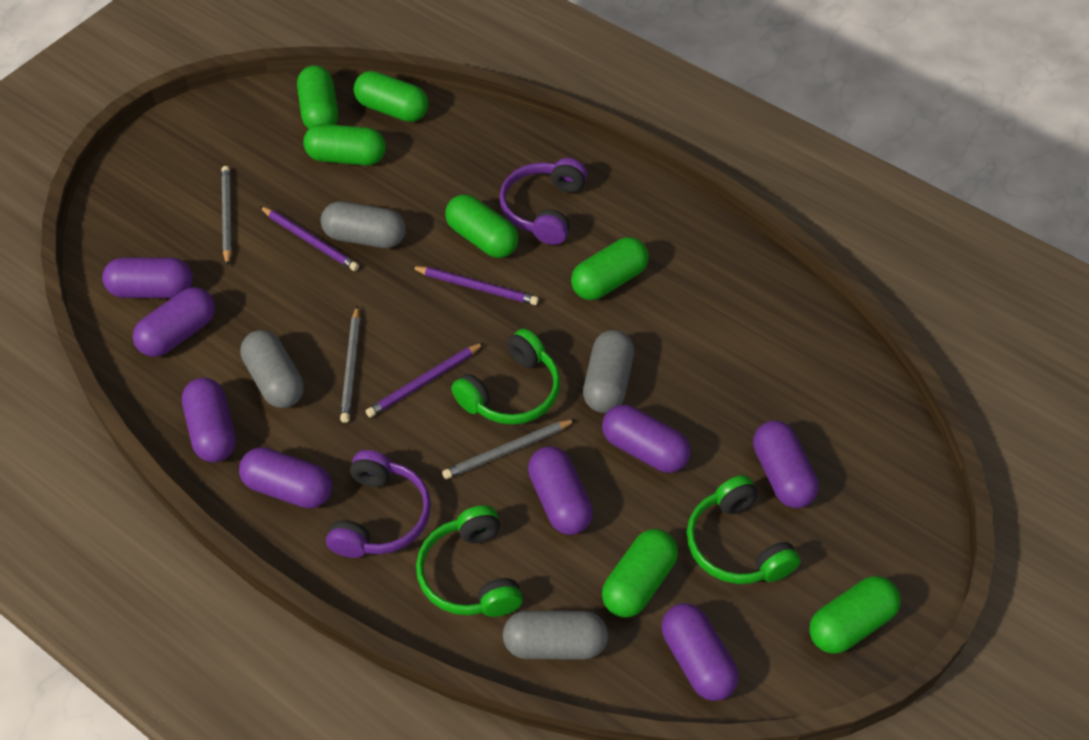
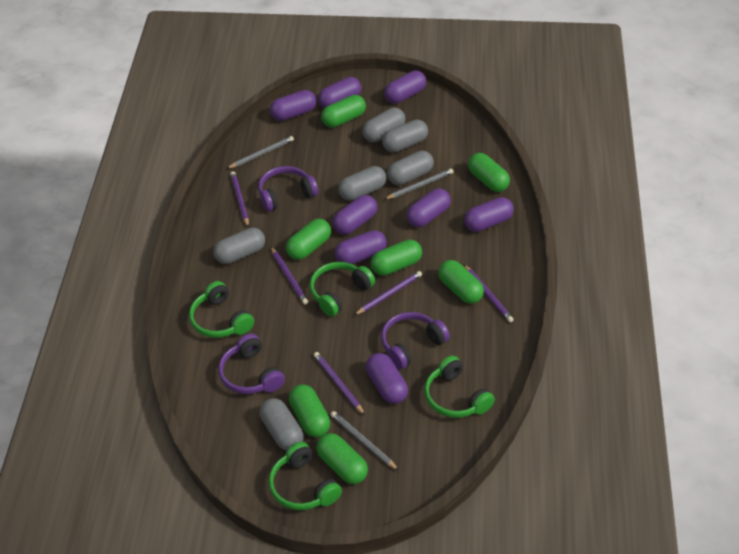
green headphones: [416,505,523,617] [451,329,561,425] [687,475,800,584] = 3 -> [189,281,254,338] [268,442,342,510] [309,262,375,317] [424,356,495,418] = 4
grey capsule: [240,330,304,408] [321,202,406,248] [503,611,608,659] [583,330,634,413] = 4 -> [214,228,265,264] [260,398,303,451] [338,166,386,201] [362,108,405,142] [382,120,428,152] [387,151,434,185] = 6
purple headphones: [326,450,431,558] [499,158,587,245] = 2 -> [218,334,285,394] [258,166,318,212] [381,312,450,369] = 3
purple pencil: [260,206,359,271] [366,343,484,418] [411,266,539,305] = 3 -> [230,171,249,227] [271,247,308,304] [314,352,365,415] [354,271,422,315] [464,265,514,322] = 5

